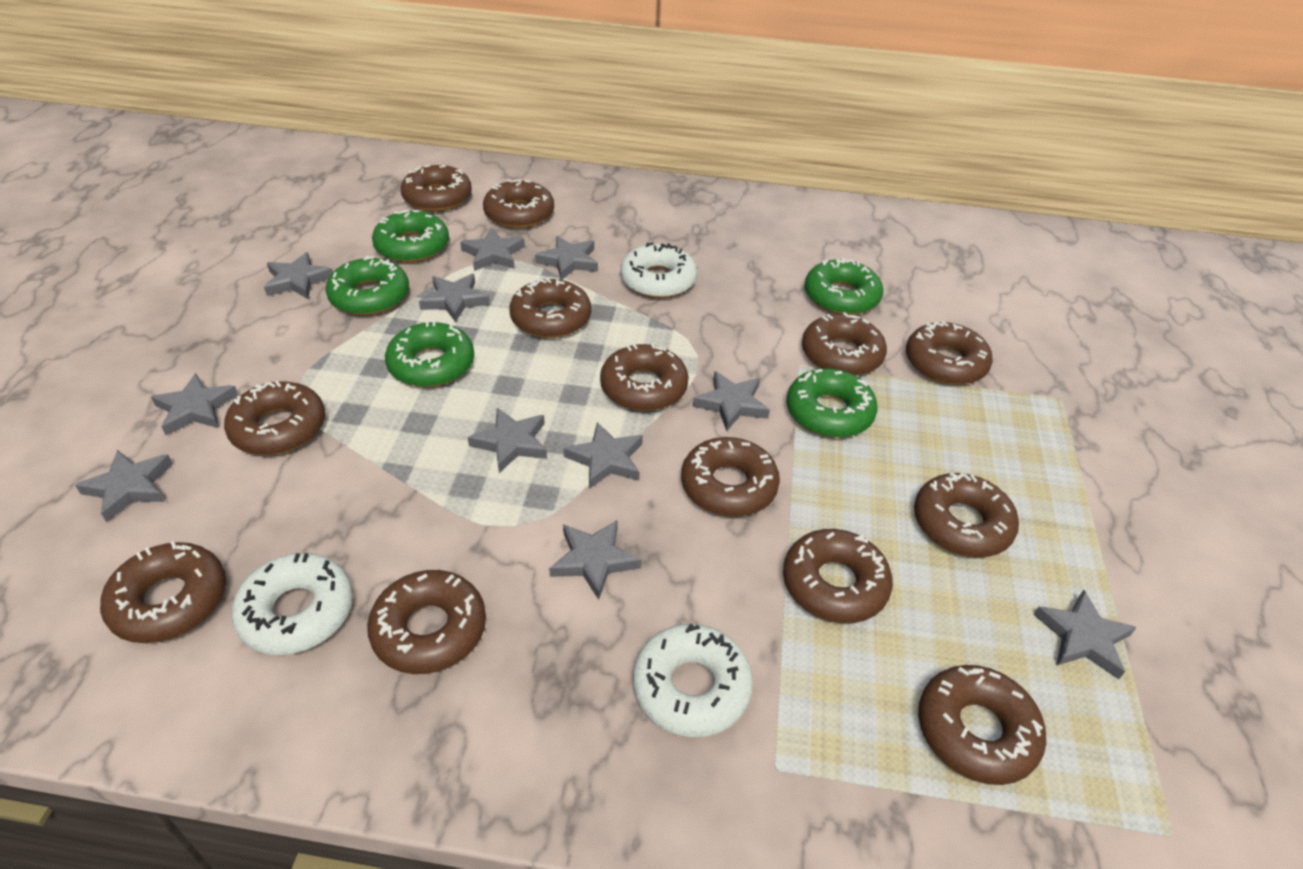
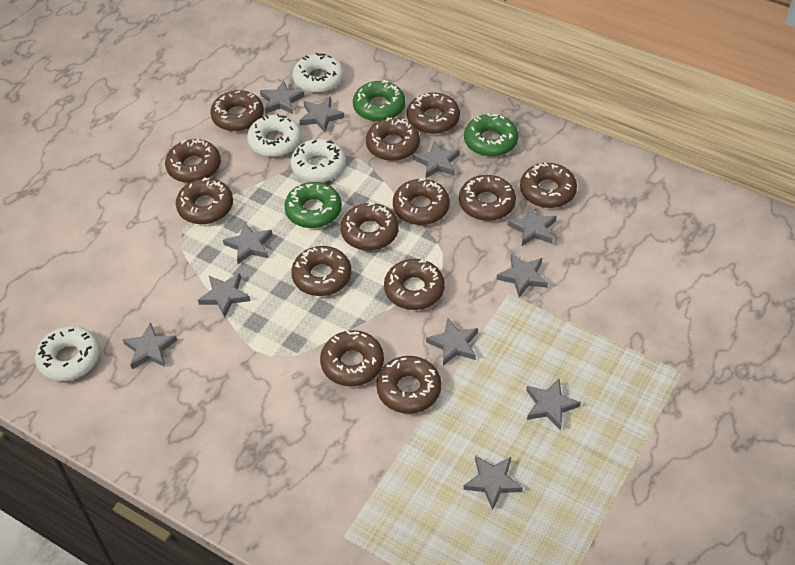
green donut: [325,256,409,315] [372,210,449,262] [385,321,474,387] [786,368,878,438] [805,258,883,315] = 5 -> [284,182,342,228] [353,80,405,122] [464,113,518,157] = 3
white donut: [232,553,353,655] [620,242,697,298] [633,623,753,737] = 3 -> [35,326,100,381] [247,114,301,157] [290,139,346,182] [292,53,344,93] = 4

